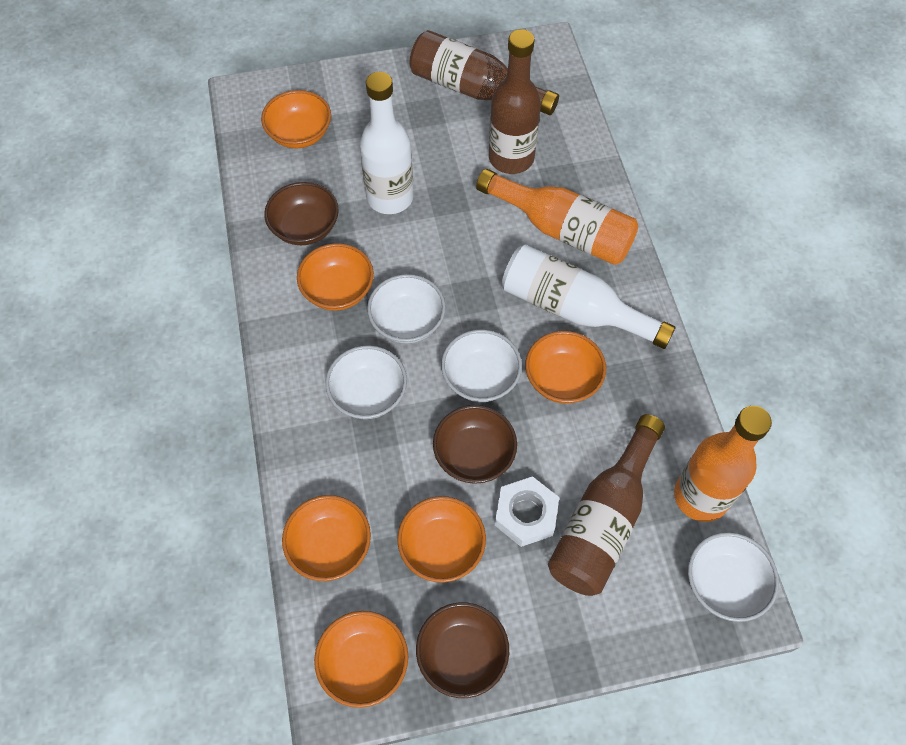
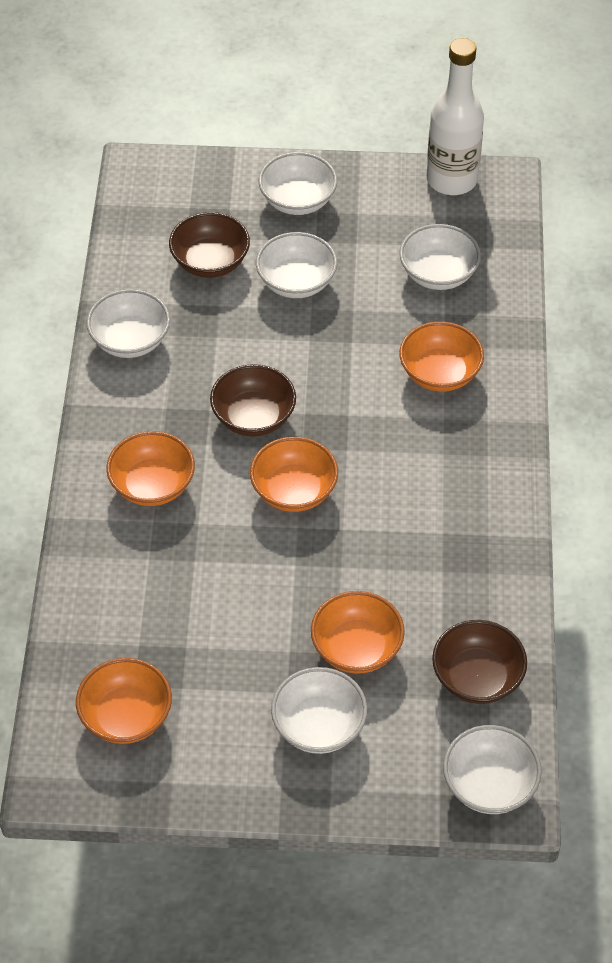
brown bottle: [410,30,559,115] [489,29,541,174] [548,414,665,596] = 3 -> none = 0
orange bottle: [476,169,638,265] [674,406,772,522] = 2 -> none = 0
orange bowl: [261,90,331,148] [282,495,371,581] [297,243,374,311] [314,611,408,708] [397,496,486,583] [525,331,606,404] = 6 -> [76,658,172,744] [106,431,195,506] [250,437,338,512] [311,591,405,674] [399,322,484,392] = 5
white bottle: [360,72,414,214] [502,245,675,349] = 2 -> [427,38,484,195] = 1
white bowl: [325,345,407,419] [367,274,446,343] [441,330,522,402] [688,532,779,622] = 4 -> [86,289,170,358] [256,232,337,298] [259,152,337,215] [271,667,367,754] [399,224,481,290] [443,725,542,814] = 6
white nut: [495,476,559,547] = 1 -> none = 0

